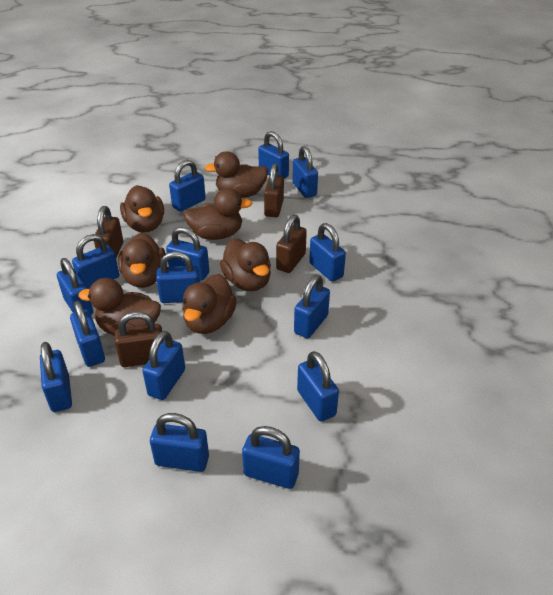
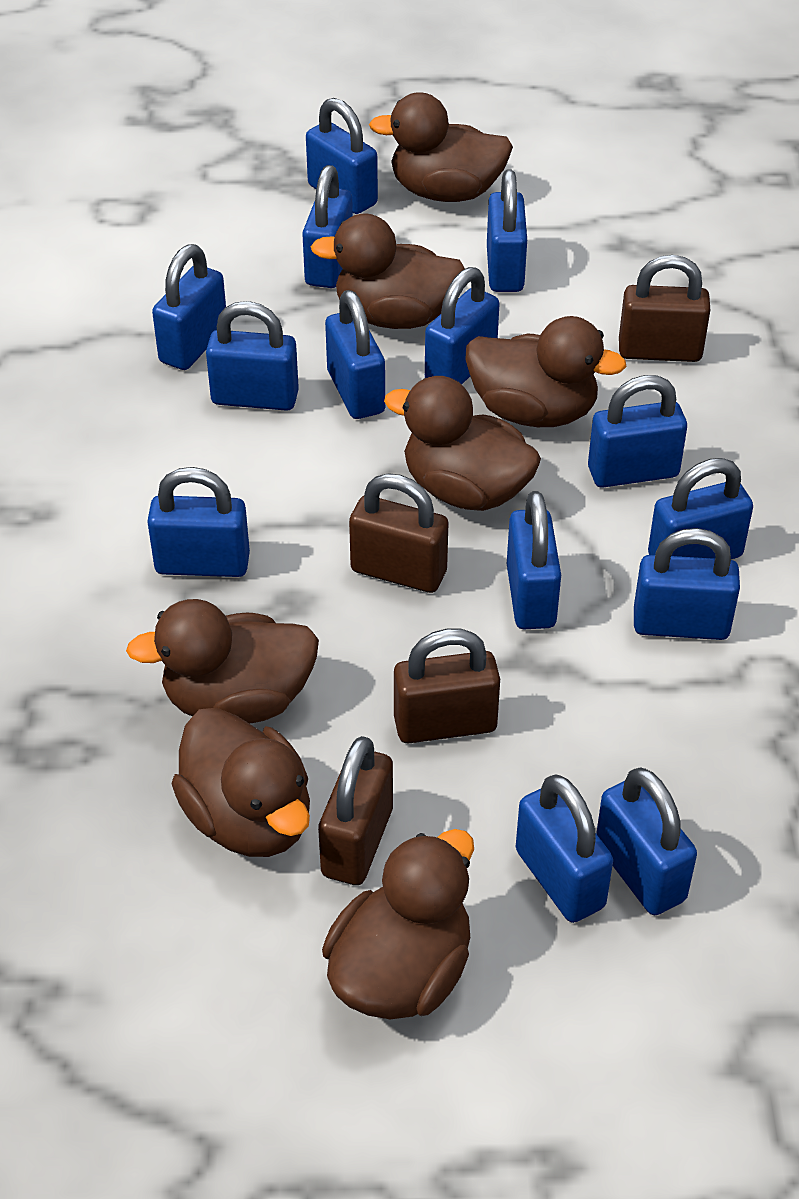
blue padlock: [40,342,72,412] [57,258,93,315] [70,301,105,367] [72,234,119,289] [142,331,185,400] [150,413,209,472] [156,251,200,303] [166,227,209,281] [169,160,206,212] [242,426,300,489] [258,131,289,179] [292,146,318,198] [294,275,330,338] [297,351,339,422] [309,223,346,282] = 15 -> [147,467,250,577] [152,244,226,370] [206,301,299,411] [302,165,353,288] [306,98,378,214] [325,290,385,419] [425,267,499,384] [487,169,527,292] [507,491,561,629] [516,774,613,923] [588,375,687,488] [596,767,697,915] [634,528,740,640] [648,458,753,559] = 14

